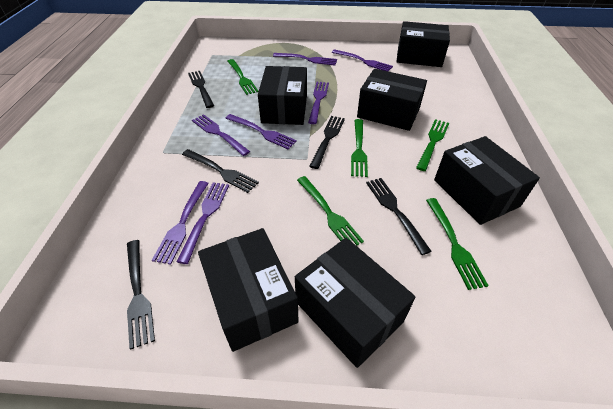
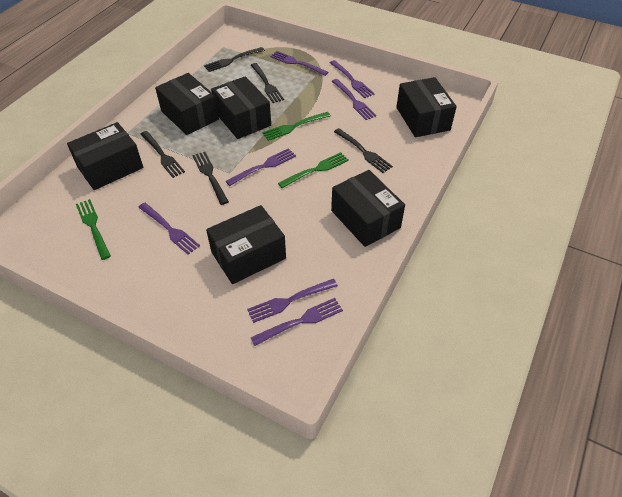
green fork: [227,59,259,95] [297,176,364,245] [351,119,368,177] [416,119,449,171] [426,198,489,290] = 5 -> [76,199,111,260] [262,112,331,141] [278,152,349,188] = 3

